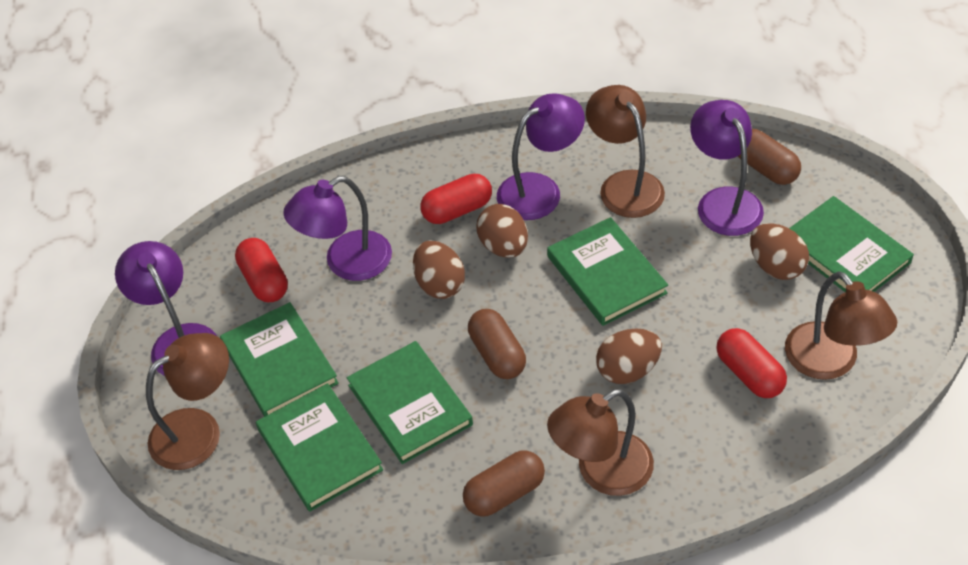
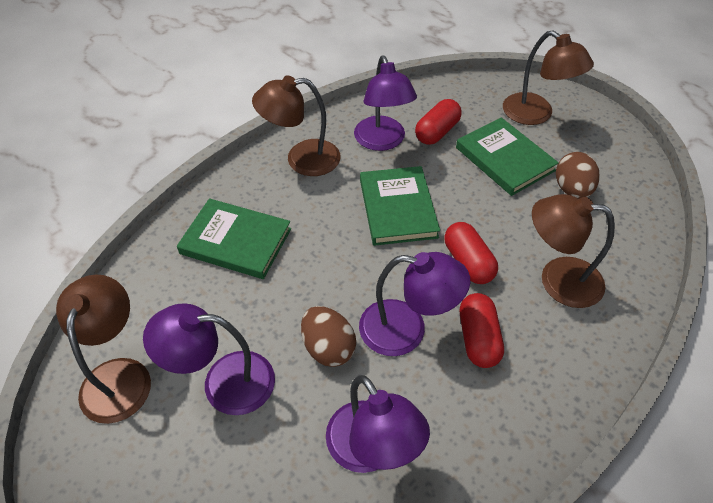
brown capsule: [463,450,545,517] [468,309,526,379] [738,129,801,185] = 3 -> none = 0
brown egg: [413,240,465,299] [476,204,528,258] [596,329,662,384] [750,223,809,280] = 4 -> [301,306,356,367] [556,152,599,199] = 2
green book: [220,302,339,417] [256,383,383,512] [347,341,473,464] [547,217,668,326] [789,196,914,292] = 5 -> [177,198,291,279] [360,166,440,246] [456,117,559,196] = 3

